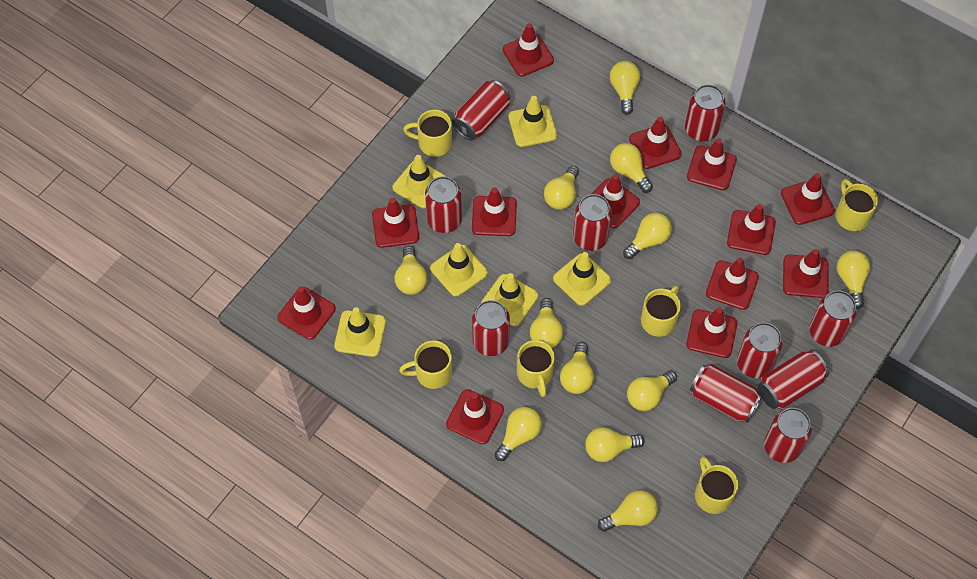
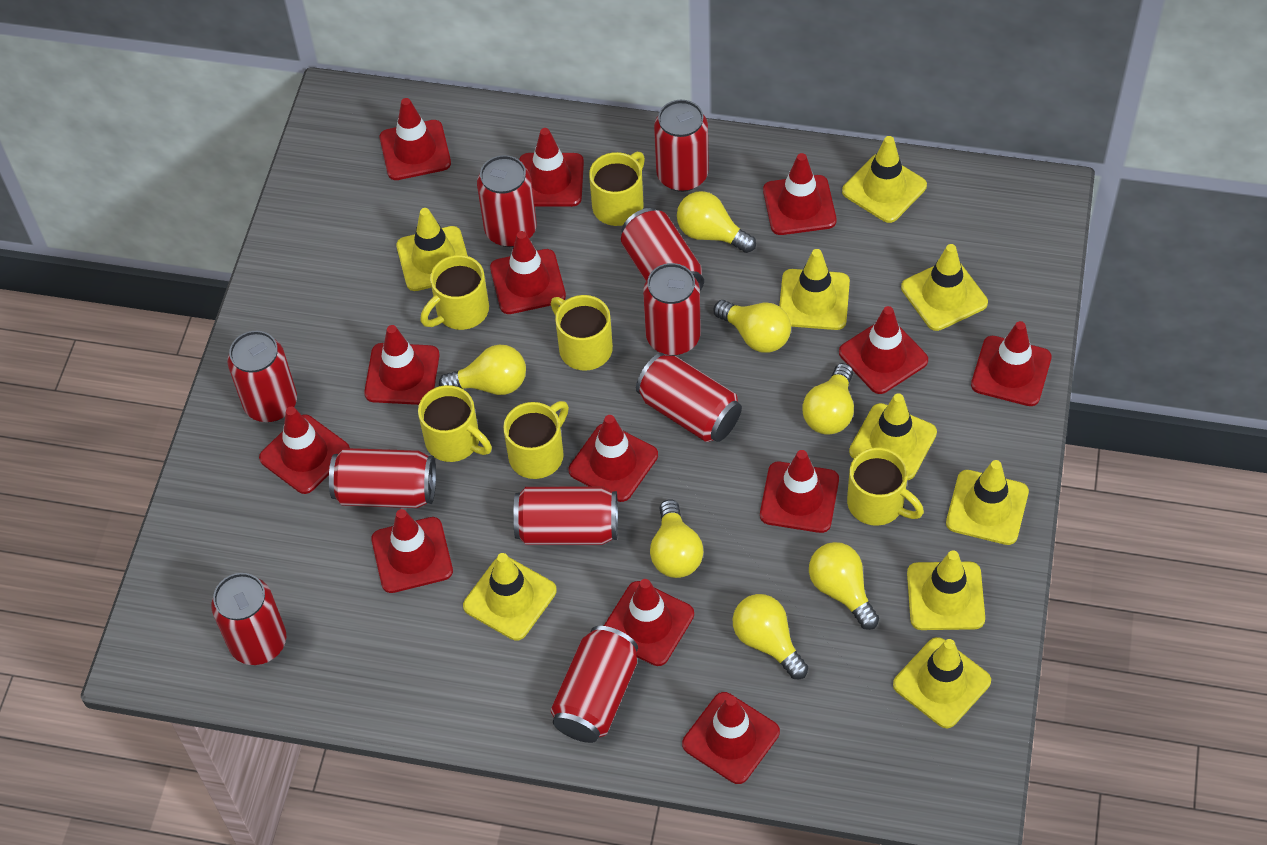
yellow light bulb: [395,246,427,295] [495,407,542,461] [530,298,563,348] [544,166,579,210] [560,342,594,394] [585,427,644,462] [598,490,658,532] [610,61,640,115] [610,143,653,193] [623,213,672,259] [627,370,677,411] [837,251,870,309] = 12 -> [439,345,526,395] [650,499,703,578] [677,191,756,253] [714,300,791,353] [732,594,808,679] [802,363,854,435] [809,542,879,630] = 7
yellow traffic cone: [334,307,386,357] [393,155,447,208] [430,243,488,297] [481,273,538,326] [508,96,557,147] [553,252,611,306] = 6 -> [396,208,468,291] [463,553,557,640] [779,249,850,330] [842,136,927,223] [849,393,937,480] [893,637,991,728] [901,244,988,331] [907,550,985,630] [946,460,1029,545] = 9

